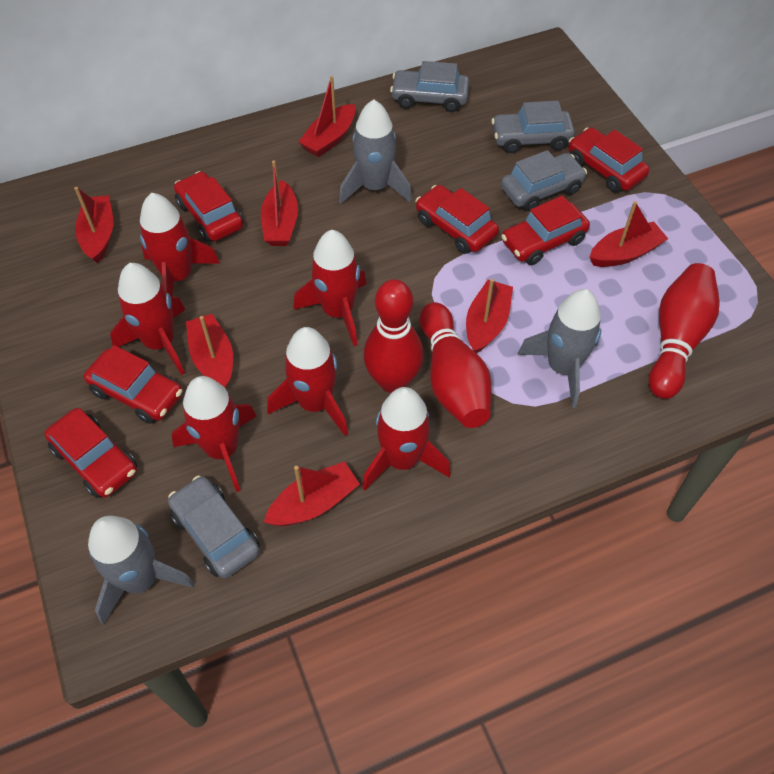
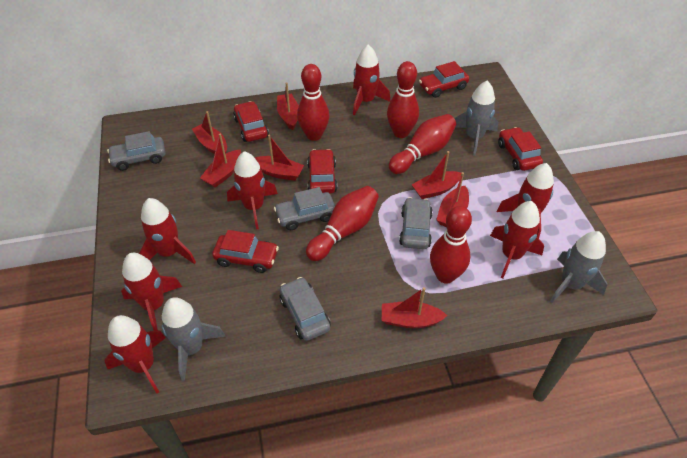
red bowling pin: [364,279,423,393] [420,302,492,428] [649,263,720,399] = 3 -> [297,64,329,141] [306,186,379,261] [387,61,419,138] [389,114,456,174] [430,206,472,284] = 5
red car: [44,408,137,498] [84,345,182,424] [174,171,244,242] [416,185,499,254] [501,195,590,265] [569,127,649,192] = 6 -> [212,230,279,273] [233,101,269,142] [307,149,337,194] [419,61,469,98] [498,127,543,171] = 5
red rocket: [110,263,185,375] [140,193,220,296] [172,376,257,492] [267,327,348,436] [293,230,367,346] [362,387,451,490] = 6 -> [104,315,166,394] [121,253,182,331] [139,198,196,264] [227,151,278,230] [353,45,390,115] [490,201,544,278] [497,163,554,238] = 7

